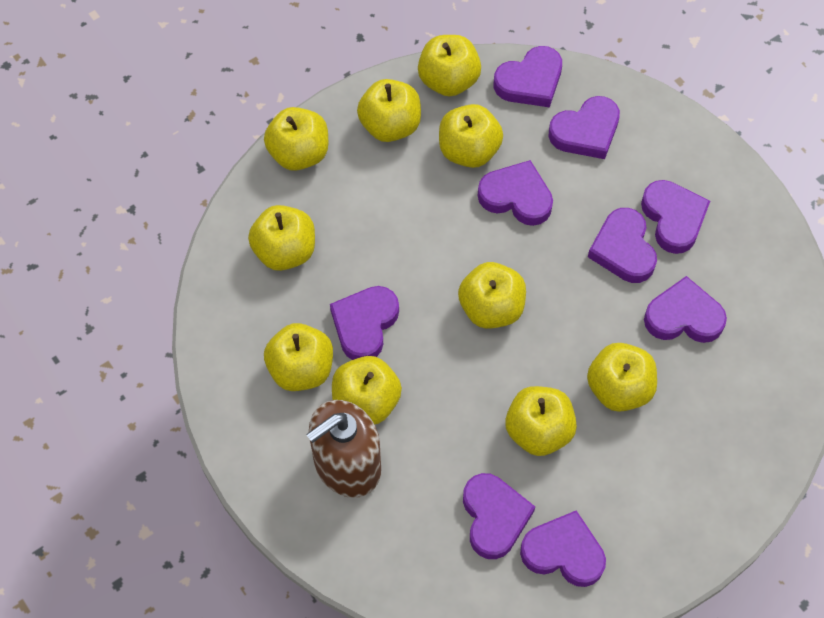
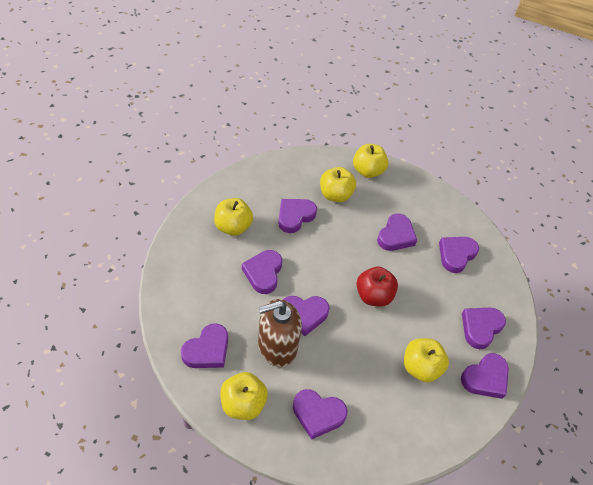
red apple: none = 0 -> [356,267,398,306] = 1
yellow apple: [248,205,315,271] [264,107,328,171] [264,323,333,391] [332,356,402,425] [357,79,421,142] [418,35,481,96] [439,104,503,168] [458,262,526,329] [505,386,577,456] [587,343,657,412] = 10 -> [214,198,253,236] [220,372,268,420] [320,167,356,202] [353,144,388,178] [404,338,449,382] = 5

